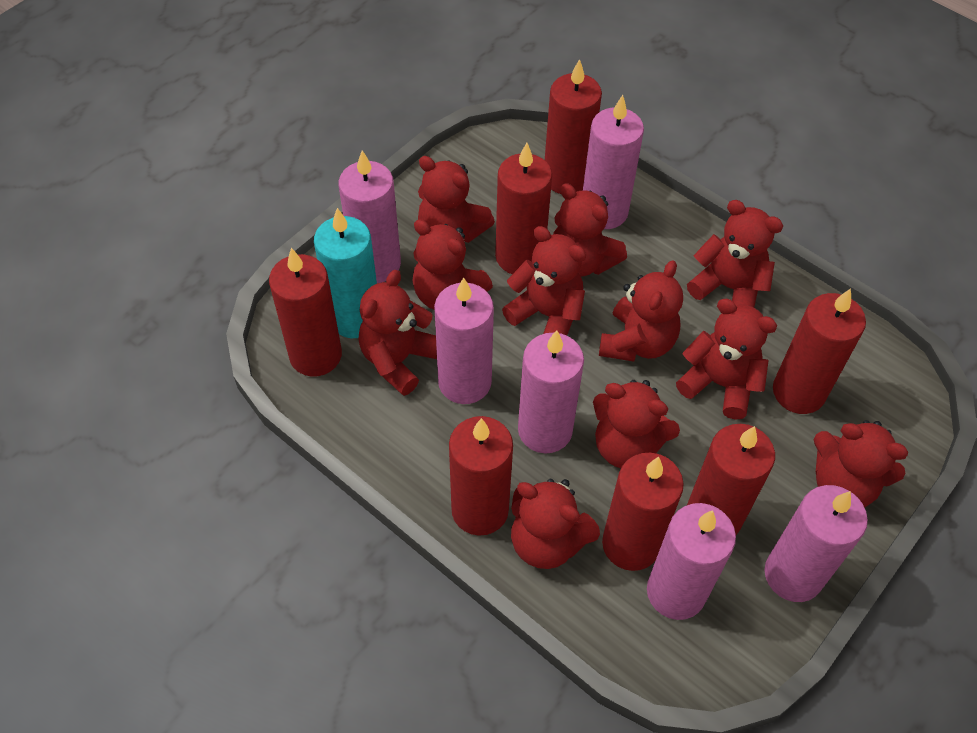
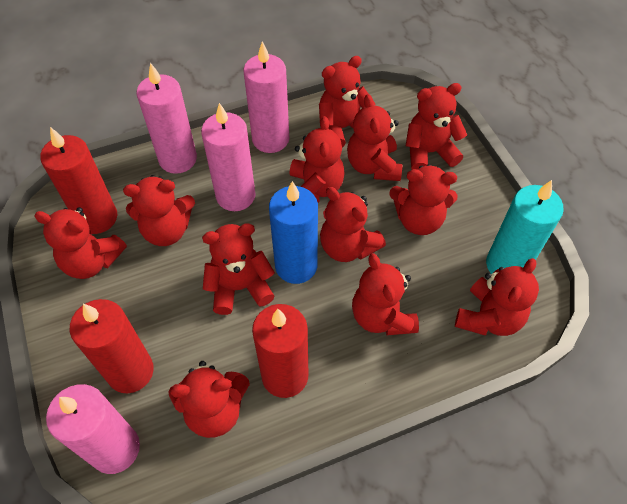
blue candle: none = 0 -> [269,181,318,284] = 1
pink candle: [339,150,401,283] [434,277,494,404] [518,330,584,453] [583,95,644,229] [647,503,736,620] [764,485,868,602] = 6 -> [46,384,140,474] [136,63,197,174] [201,103,256,211] [243,41,289,153] = 4
red candle: [269,248,342,377] [449,416,513,536] [495,143,552,274] [545,59,602,194] [602,453,684,571] [687,424,775,535] [773,288,866,414] = 7 -> [40,127,117,234] [70,299,154,393] [252,304,308,398] = 3
red teddy bear: [359,270,437,396] [412,219,493,310] [418,156,495,243] [502,226,586,336] [511,479,600,569] [553,183,627,277] [593,380,680,468] [599,260,683,362] [676,298,777,420] [687,200,783,307] [814,420,909,507] = 11 -> [34,207,127,279] [123,175,195,246] [168,361,250,438] [202,223,275,315] [289,116,345,203] [319,56,375,147] [320,187,386,262] [347,94,402,181] [352,253,419,335] [389,164,458,235] [406,83,467,170] [455,258,539,336] = 12

